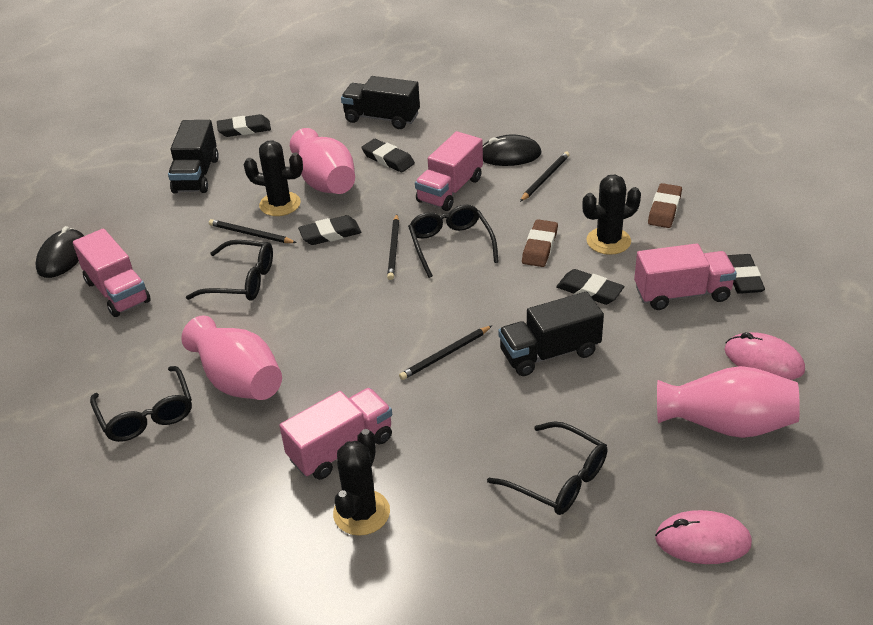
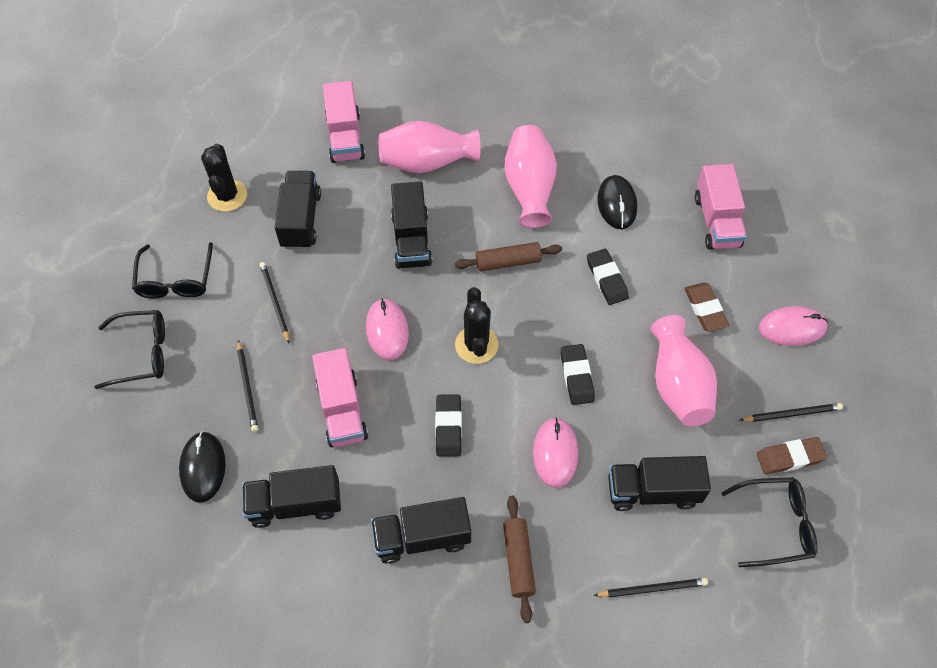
black cactus: [244,140,303,216] [333,429,390,536] [582,175,641,255] = 3 -> [201,144,247,212] [455,287,498,364] = 2
black eraser: [217,114,271,137] [298,215,361,245] [361,139,415,172] [556,269,625,305] [727,254,765,294] = 5 -> [435,394,462,457] [561,344,595,405] [587,249,629,305] = 3
black glasses: [90,366,192,442] [186,240,273,301] [408,205,499,278] [487,421,607,515] = 4 -> [94,310,165,389] [132,242,213,299] [721,477,817,567] = 3
black truck: [168,120,219,193] [341,76,420,129] [498,292,604,376] = 3 -> [242,465,341,528] [275,171,321,249] [371,497,471,564] [391,181,432,269] [608,456,711,511] = 5
brown rolling pin: none = 0 -> [455,242,562,271] [503,496,536,623] = 2
pink mouse: [655,510,752,564] [724,332,805,380] = 2 -> [366,298,409,360] [533,418,578,488] [759,306,828,346] = 3
pink truck: [73,228,151,317] [279,388,392,480] [415,131,483,211] [634,243,737,310] = 4 -> [312,348,368,447] [323,81,365,163] [695,164,747,250] = 3

